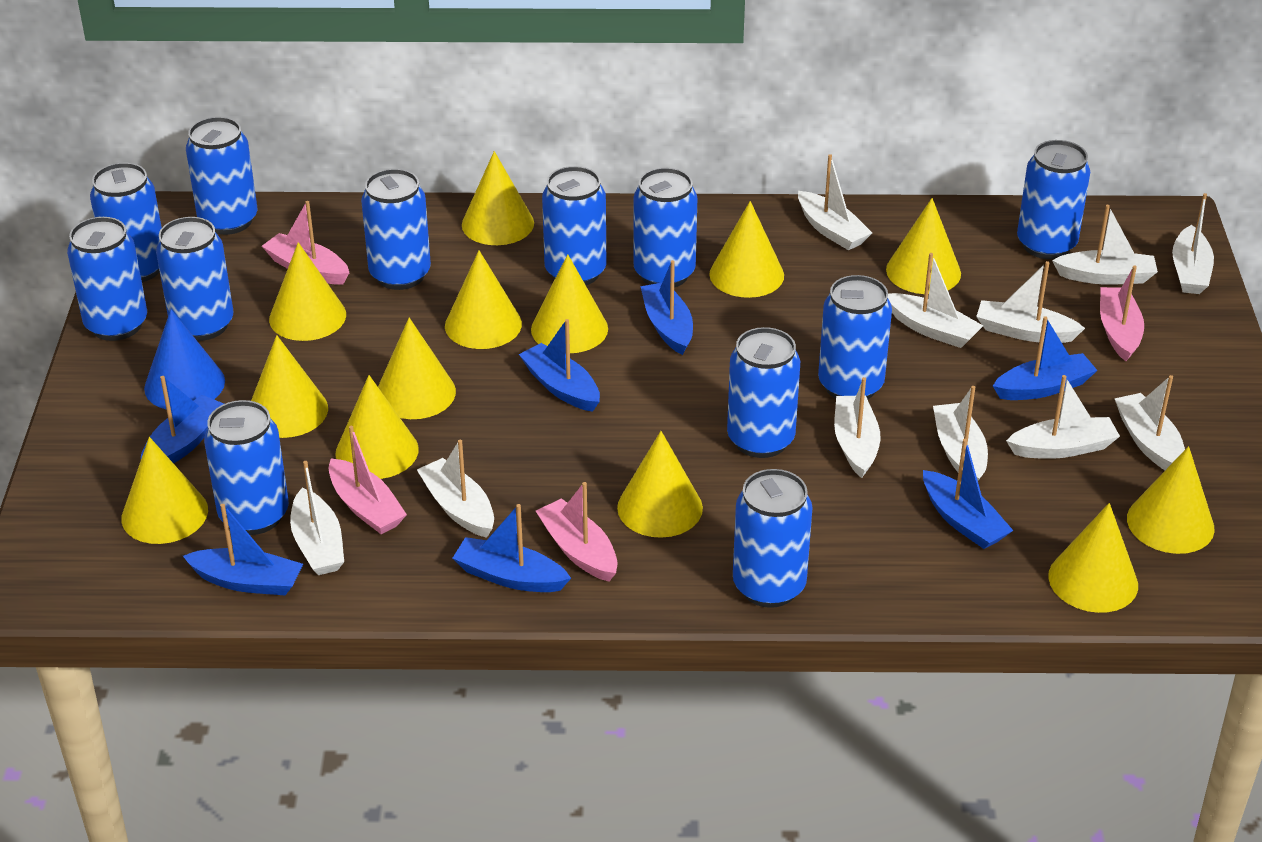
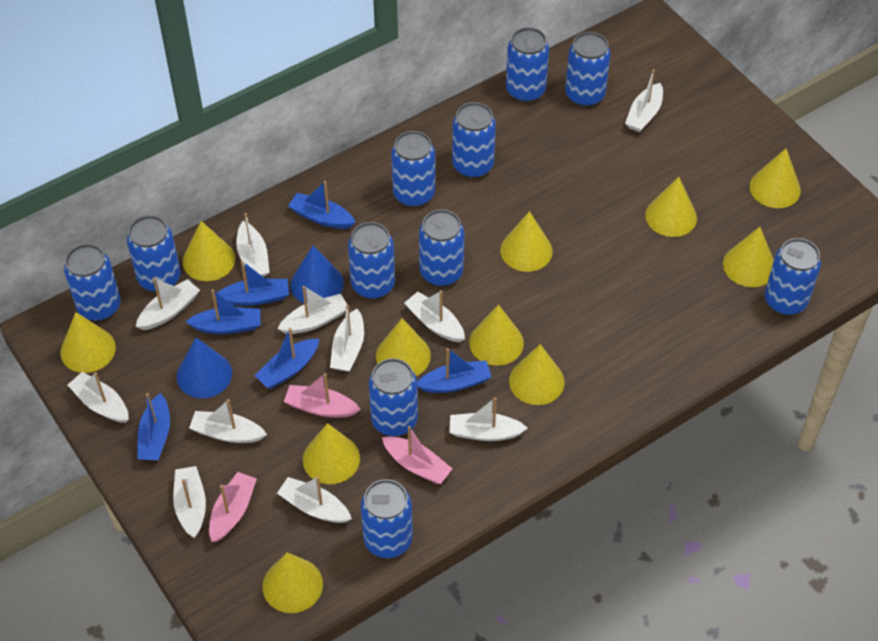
blue boat: [141,376,224,463] [183,504,303,595] [452,504,571,592] [519,319,600,412] [640,260,693,355] [923,439,1014,549] [993,316,1098,400] = 7 -> [138,393,170,460] [185,289,260,334] [215,261,289,306] [254,328,319,389] [288,181,356,229] [417,348,492,393] = 6
blue can: [67,217,147,341] [90,163,162,282] [156,217,233,341] [186,117,257,235] [204,400,289,535] [361,169,431,290] [542,166,606,285] [634,168,697,288] [727,327,800,458] [733,469,813,608] [818,275,892,399] [1017,140,1090,259] = 12 -> [64,244,121,321] [127,215,181,292] [348,222,395,299] [361,479,413,558] [369,358,418,437] [391,131,435,207] [419,209,464,287] [452,102,496,179] [506,27,549,103] [565,32,611,107] [765,238,821,316] = 11
blue cone: [144,309,225,410] = 1 -> [177,337,232,398] [291,245,344,303] = 2
pink boat: [262,201,349,284] [329,426,407,534] [536,482,617,582] [1100,265,1144,361] = 4 -> [209,472,257,542] [284,373,361,418] [382,426,453,484] = 3
yellow cone: [121,437,208,544] [251,335,328,438] [269,242,346,341] [335,375,419,479] [378,318,456,419] [445,250,522,349] [462,151,534,245] [531,254,608,353] [617,431,703,538] [709,201,784,298] [886,198,961,294] [1048,503,1138,613] [1127,446,1214,554] = 13 -> [61,312,116,373] [183,221,235,281] [263,552,323,613] [303,423,360,484] [376,318,431,376] [469,305,524,366] [500,211,553,272] [509,344,564,405] [645,177,697,237] [723,227,774,287] [749,148,801,208] = 11

